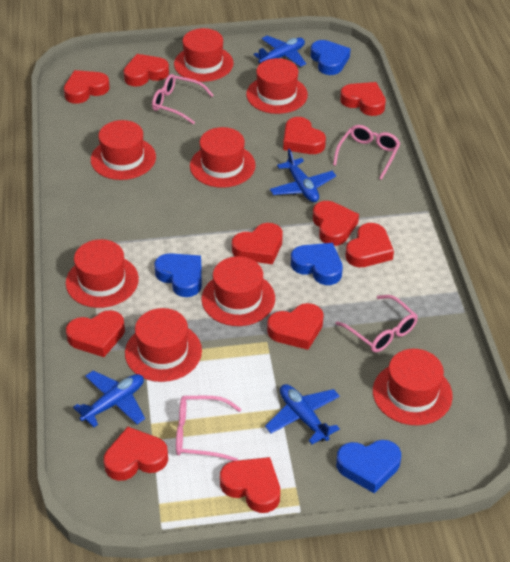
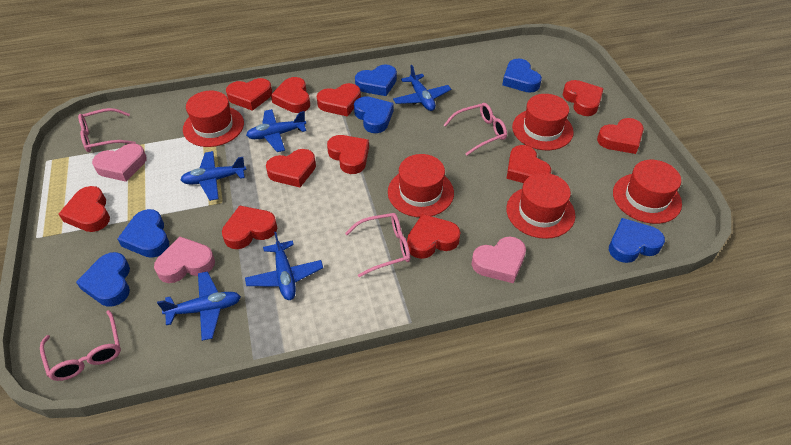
blue heart: [154,253,202,297] [291,243,343,285] [311,40,350,75] [336,440,401,493] = 4 -> [76,252,130,307] [118,209,169,258] [354,96,393,133] [355,64,397,96] [502,59,542,93] [609,218,665,263] = 6
blue plane: [73,371,145,427] [253,35,306,67] [265,384,340,444] [270,149,336,202] = 4 -> [157,271,241,341] [180,151,246,201] [245,232,323,300] [246,109,306,152] [393,65,451,111] = 5
pink heart: none = 0 -> [92,143,147,182] [154,237,215,283] [472,236,526,283] = 3
red hat: [66,239,139,308] [91,120,156,180] [125,308,202,382] [174,28,234,82] [190,127,256,188] [201,256,275,326] [246,58,308,114] [373,349,453,425] = 8 -> [183,91,244,147] [388,154,454,217] [506,173,575,239] [512,94,574,150] [613,160,682,224] = 5

